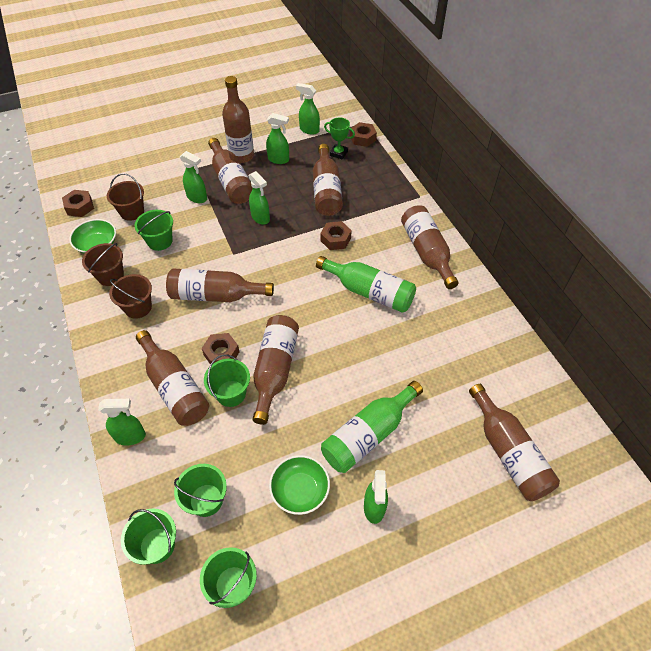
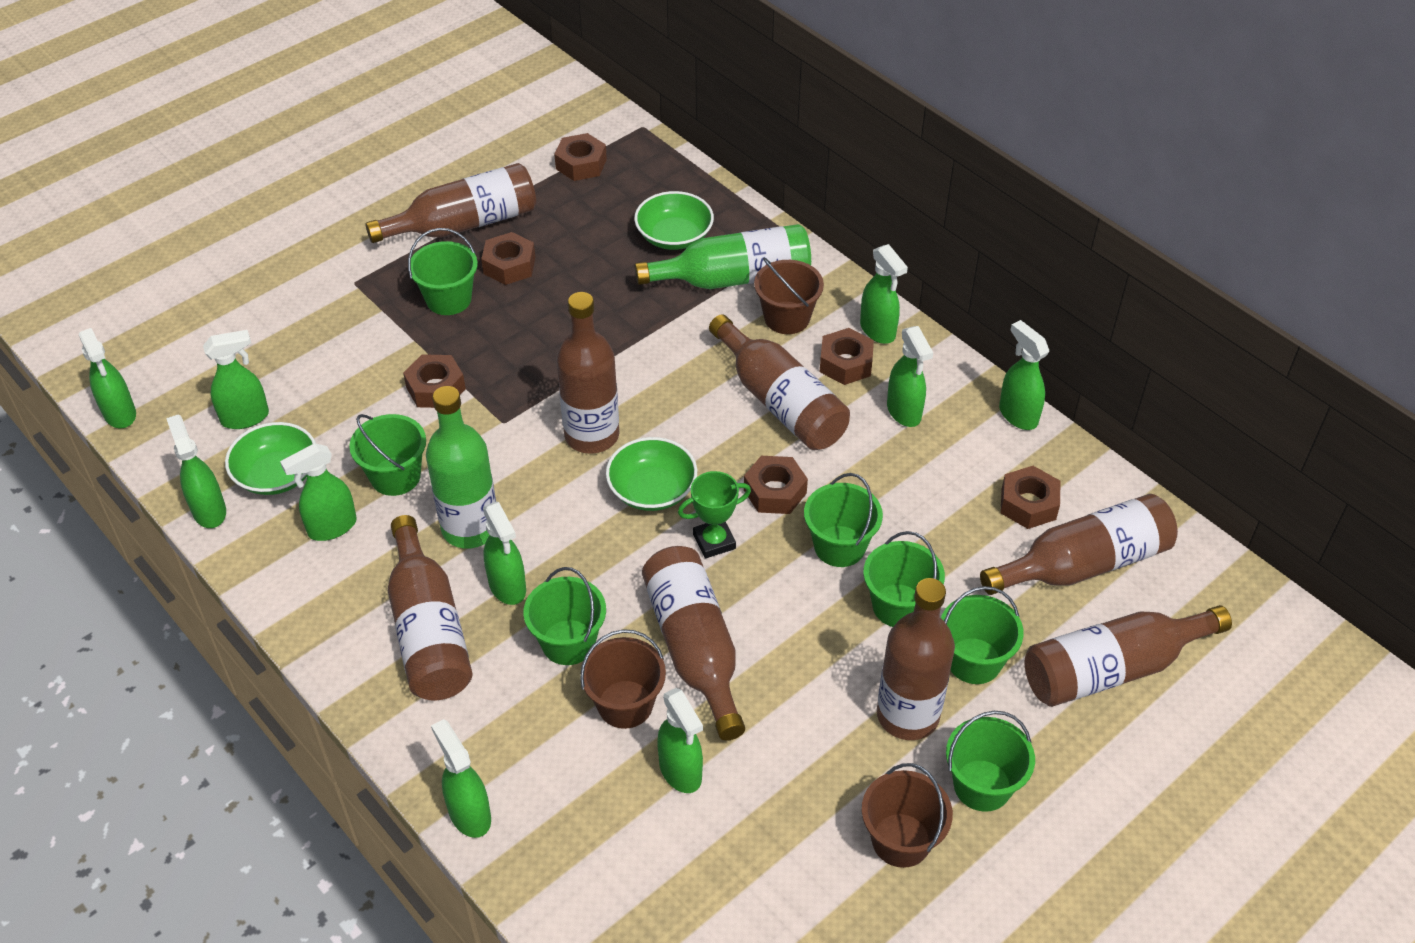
brown nut: [62,190,94,217] [202,333,239,364] [320,221,352,250] [350,122,377,147] = 4 -> [403,354,466,408] [481,232,535,285] [554,133,607,181] [744,456,808,514] [820,328,874,385] [1000,466,1061,529] = 6
green bowl: [69,219,116,254] [269,455,330,515] = 2 -> [225,422,316,495] [606,437,697,511] [634,191,714,250] = 3
green bucket: [121,508,176,565] [135,210,173,251] [174,464,227,517] [200,547,257,608] [204,354,250,407] = 5 -> [349,414,426,496] [408,228,478,315] [523,567,606,665] [804,473,883,567] [863,531,945,627] [941,586,1024,684] [946,711,1035,812] = 7
green spray bottle: [98,399,146,445] [180,151,207,203] [249,171,270,225] [266,113,289,164] [296,83,320,135] [364,470,388,524] = 6 -> [79,328,136,428] [166,414,226,528] [203,330,269,429] [280,443,357,541] [431,719,491,838] [483,501,526,605] [657,688,703,793] [860,244,908,344] [887,326,933,427] [999,320,1049,430] = 10

